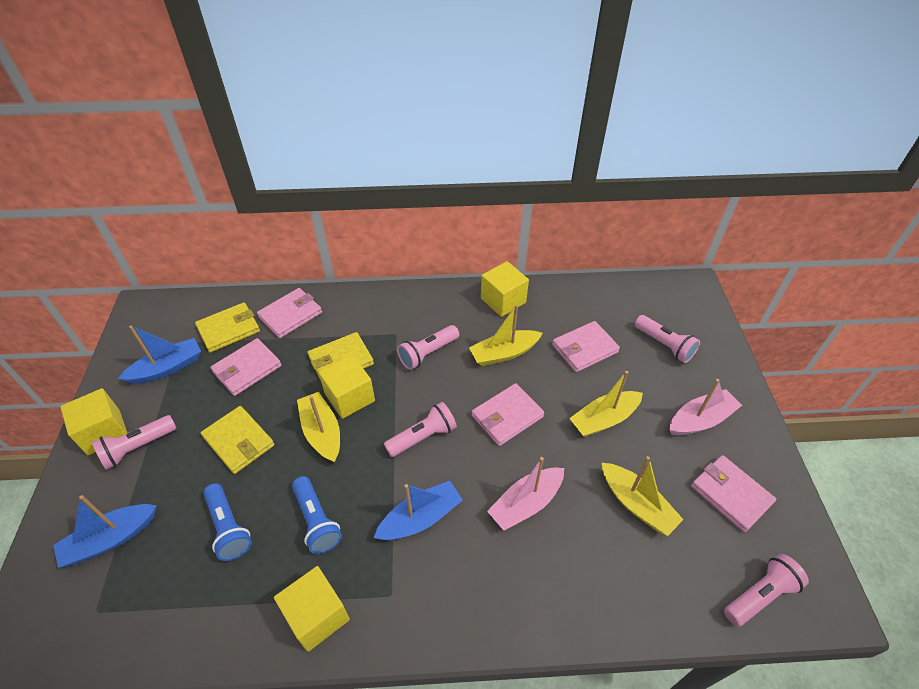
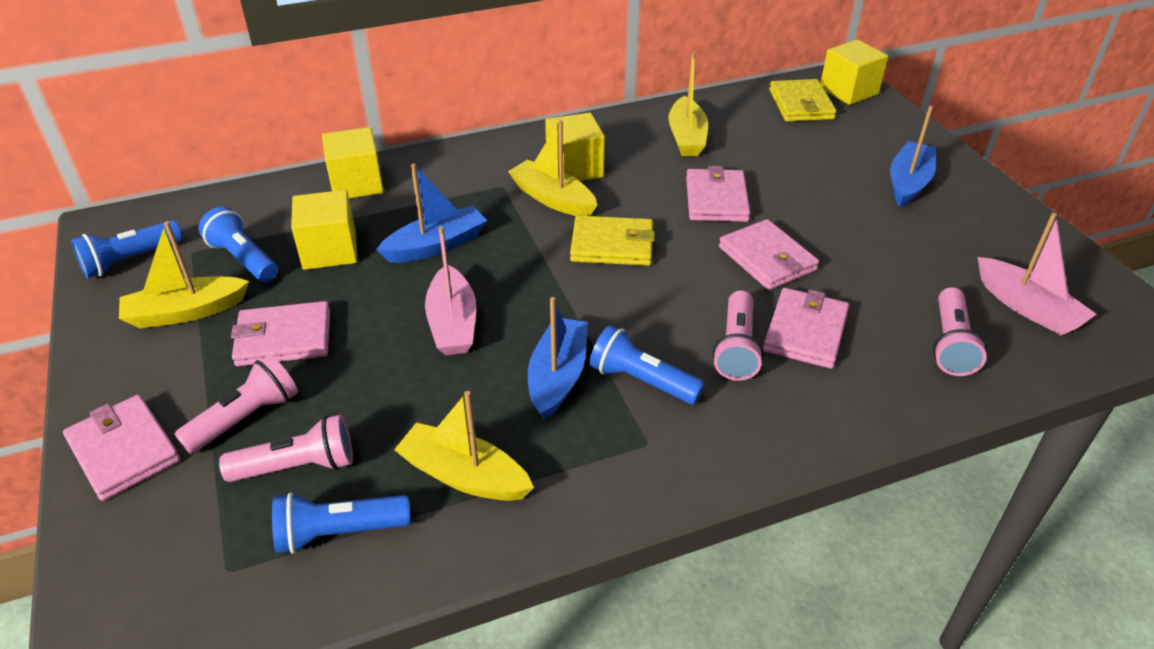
blue flashlight: [203,483,252,561] [292,476,342,554] = 2 -> [71,220,183,278] [198,207,278,282] [272,492,411,554] [590,325,705,405] = 4
pink flashlight: [92,415,176,470] [384,402,457,457] [397,325,459,370] [635,315,700,363] [724,554,809,627] = 5 -> [174,355,298,454] [219,415,353,482] [713,290,764,381] [933,287,987,376] = 4
yellow wallet: [195,302,260,352] [201,406,274,474] [307,332,374,378] = 3 -> [570,215,655,266] [769,79,836,122] = 2

